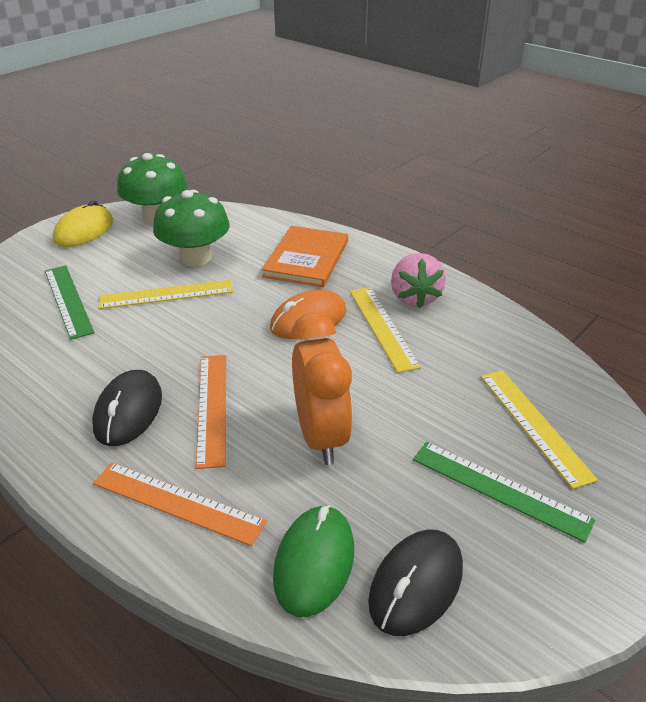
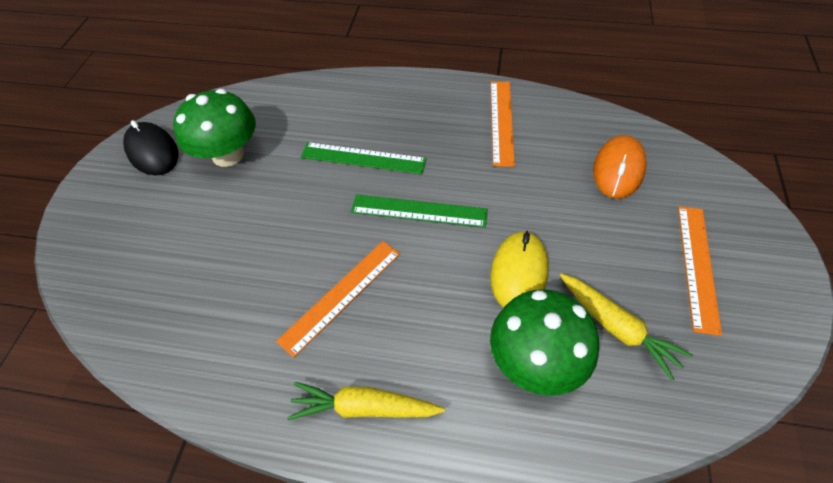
black mouse: [92,370,162,446] [368,529,463,636] = 2 -> [123,120,178,175] = 1
green mouse: [273,505,354,617] = 1 -> none = 0
orange book: [262,226,348,287] = 1 -> none = 0
orange clock: [291,312,353,465] = 1 -> none = 0
orange ruler: [93,463,267,546] [196,355,226,469] = 2 -> [276,241,400,358] [491,82,515,167] [678,206,722,336] = 3
pink strawberry: [391,253,446,308] = 1 -> none = 0
yellow carrot: none = 0 -> [287,382,445,420] [560,273,693,380] = 2
yellow ruler: [99,280,233,309] [350,287,421,373] [481,370,598,489] = 3 -> none = 0

